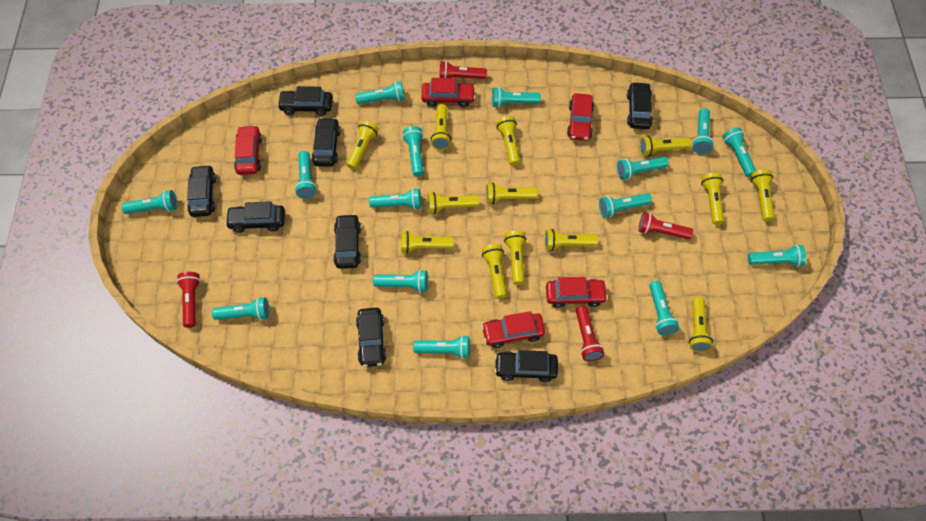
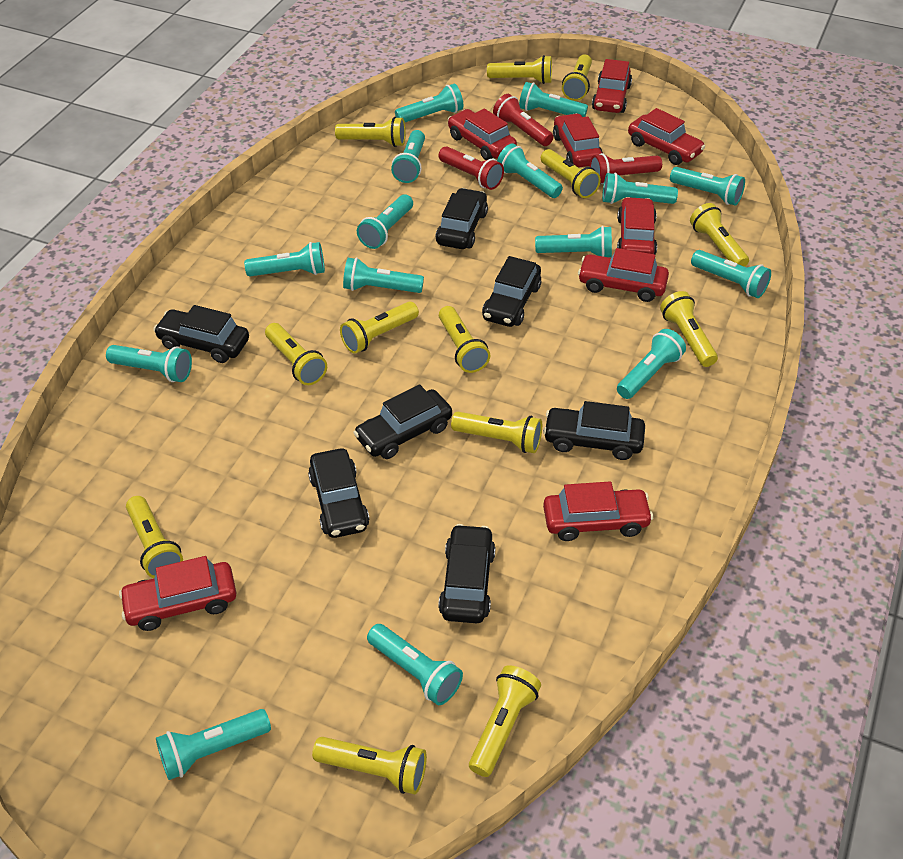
black car: [187,165,216,217] [225,201,285,233] [277,86,333,116] [312,118,341,167] [333,214,361,269] [356,308,387,367] [494,350,558,382] [627,82,653,129] = 8 -> [153,305,249,363] [308,448,369,538] [353,384,452,459] [436,188,488,249] [438,524,496,623] [482,256,541,327] [543,401,645,460] = 7
red car: [234,125,262,175] [421,78,476,107] [481,311,545,348] [546,277,608,308] [567,93,594,141] = 5 -> [119,556,237,631] [448,108,517,160] [543,482,653,541] [553,113,603,167] [578,248,669,302] [592,59,632,113] [617,197,657,254] [628,108,705,165] = 8
red flashlight: [177,272,201,328] [439,61,487,79] [576,306,604,361] [638,212,693,239] = 4 -> [438,146,504,190] [493,94,553,146] [589,153,662,184] = 3

